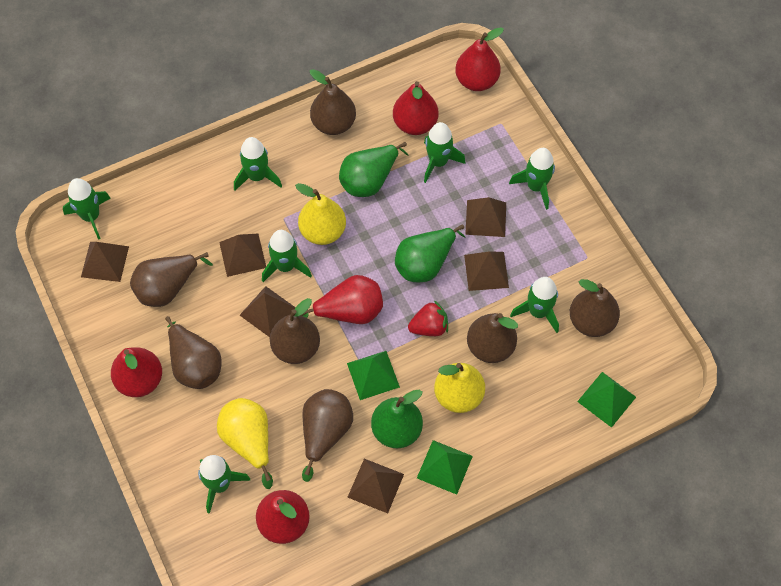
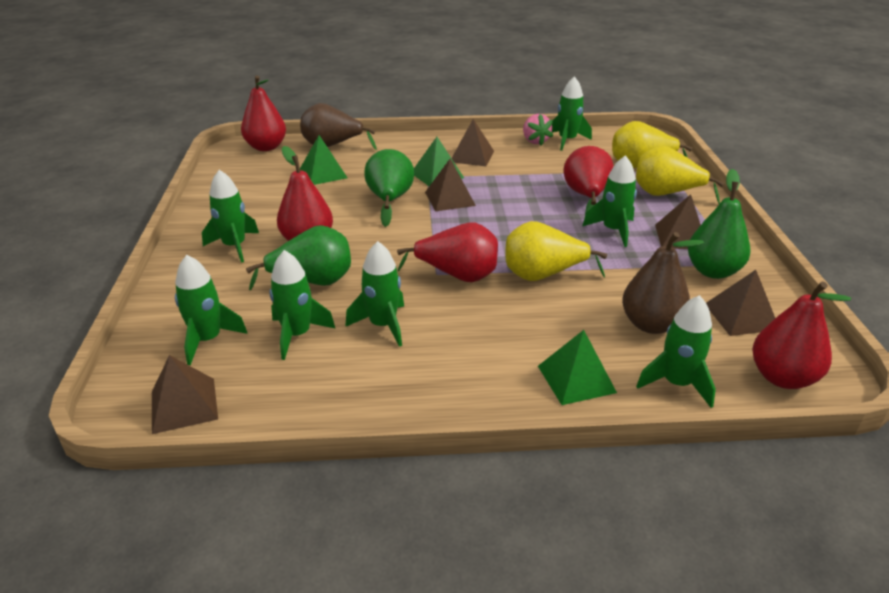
brown pear: [130,252,213,307] [165,316,221,389] [270,298,320,364] [302,389,353,482] [310,69,356,135] [467,313,518,363] [569,279,620,337] = 7 -> [300,103,377,150] [622,232,704,334] = 2
brown pyramid: [81,242,129,282] [219,234,266,277] [240,286,296,337] [347,459,404,513] [464,251,509,291] [465,197,506,237] = 6 -> [152,355,218,434] [425,159,476,211] [452,119,494,166] [655,194,701,249] [706,270,775,336] = 5
pink strawberry: none = 0 -> [523,114,553,145] = 1
red strawberry: [408,300,448,336] = 1 -> none = 0

